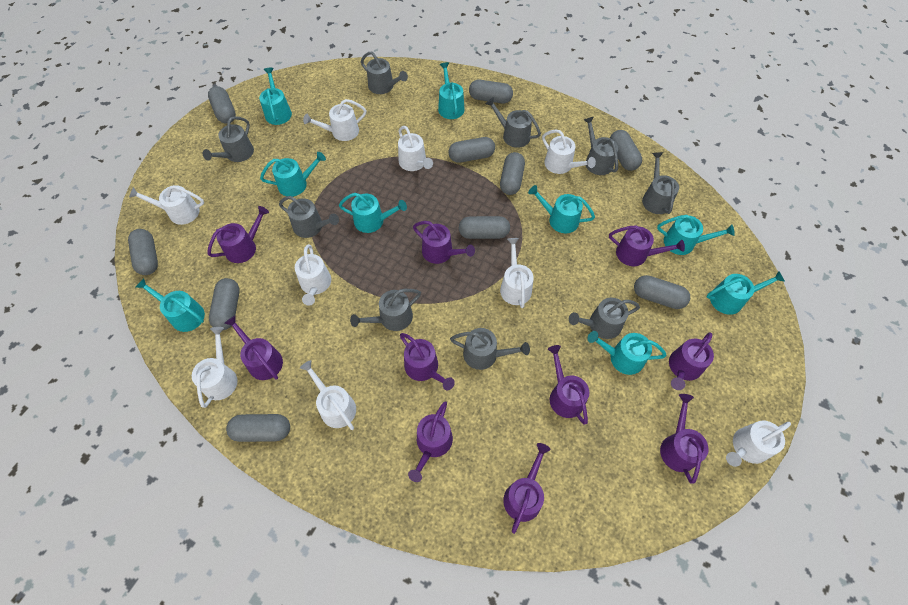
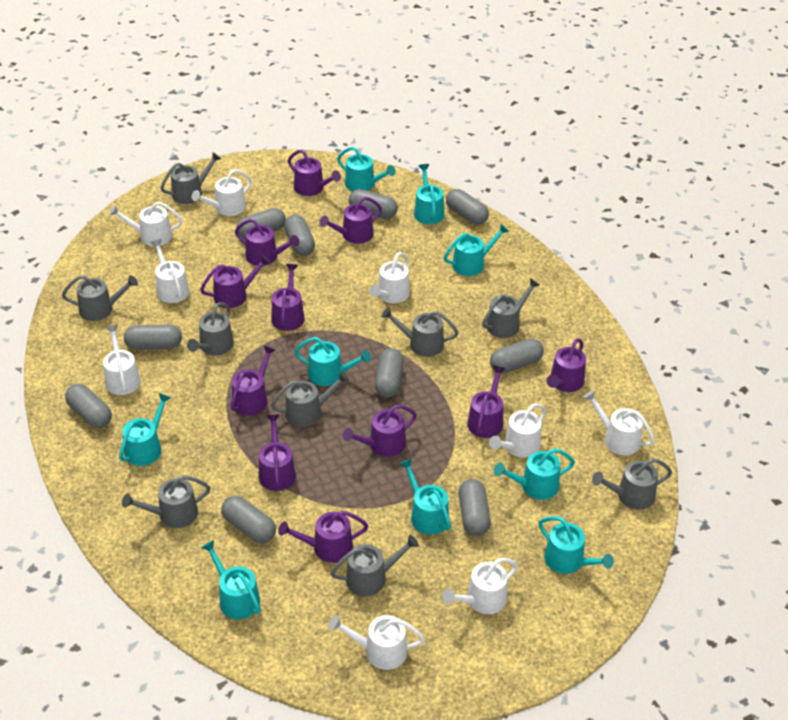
purple watering can: [208,206,269,263] [224,316,283,380] [400,333,455,390] [408,401,453,482] [413,221,475,264] [503,443,550,534] [548,345,589,425] [609,225,685,266] [660,394,709,484] [669,332,714,390] = 10 -> [200,255,271,308] [230,346,275,416] [235,219,300,266] [259,414,296,491] [271,264,304,331] [278,511,368,563] [288,150,341,196] [320,197,382,244] [343,405,417,457] [467,365,505,438] [547,338,586,392] = 11

